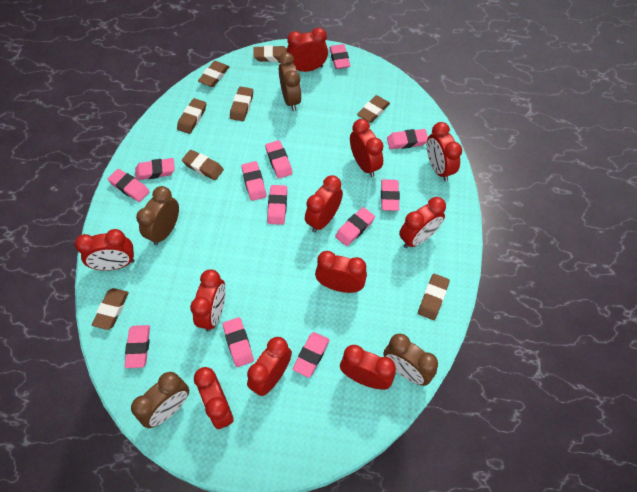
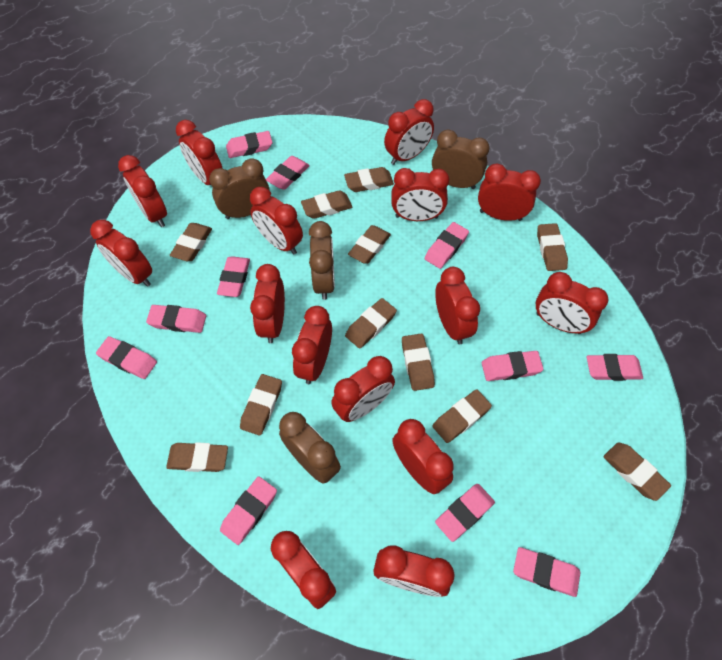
brown eraser: [92,288,129,330] [177,98,206,134] [182,150,224,180] [198,61,229,87] [230,86,253,121] [253,45,287,62] [357,95,390,123] [418,274,450,320] = 8 -> [166,442,228,472] [170,223,212,261] [240,374,282,436] [301,190,352,219] [344,167,394,192] [345,298,397,349] [348,225,391,264] [402,334,435,391] [432,389,492,443] [537,223,568,271] [603,443,671,501] = 11
pink eraser: [108,169,150,202] [124,325,150,368] [135,158,175,180] [223,317,254,367] [241,161,266,201] [265,140,293,178] [267,185,287,225] [293,332,329,378] [330,44,350,69] [335,207,375,246] [381,179,400,211] [387,129,428,149] = 12 -> [96,336,157,379] [146,305,206,333] [217,256,250,297] [220,477,277,545] [226,131,272,158] [266,156,310,190] [425,222,469,269] [435,484,495,542] [482,351,543,381] [513,547,581,597] [586,354,643,381] = 11
red clock: [75,229,134,271] [190,269,226,331] [194,367,234,429] [247,337,292,396] [287,28,328,72] [305,175,343,232] [315,251,367,293] [340,345,396,390] [350,119,383,177] [399,197,446,248] [427,122,462,181] = 11 -> [90,220,152,287] [118,155,167,227] [176,120,223,185] [250,187,303,255] [250,264,285,343] [271,531,336,609] [292,306,332,384] [331,356,395,422] [373,545,454,597] [384,99,434,165] [391,168,449,221] [392,419,454,494] [435,267,480,344] [478,164,541,221] [536,272,609,334] = 15

